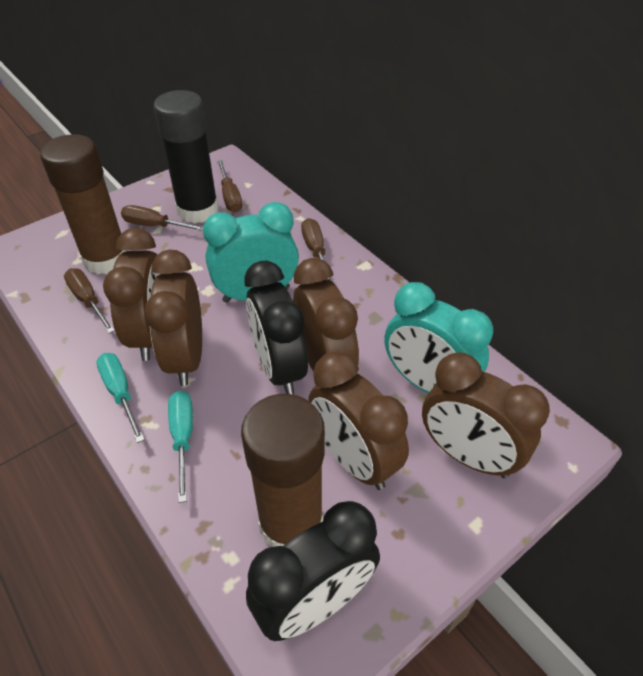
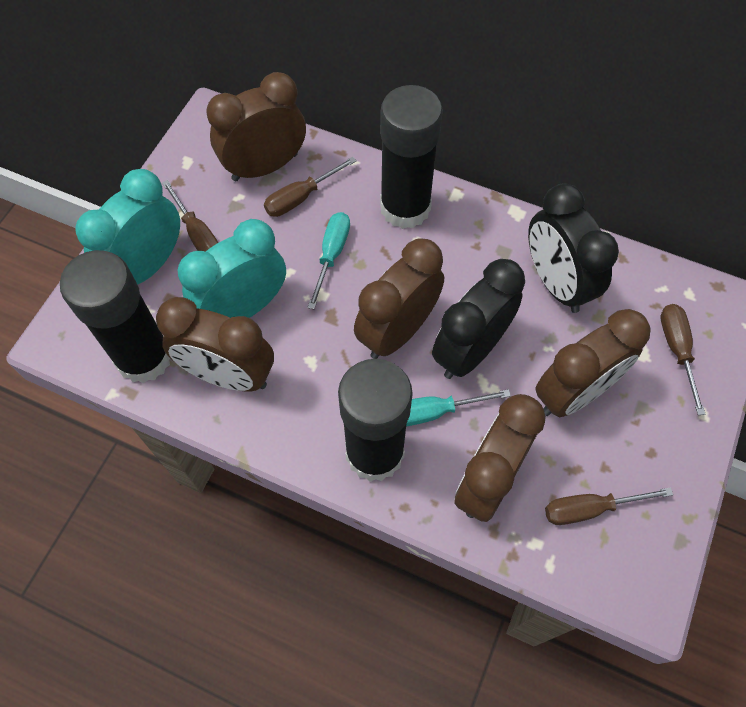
black glue stick: [153,90,219,224] = 1 -> [60,250,170,383] [338,359,413,482] [380,85,443,229] = 3
brown glue stick: [40,134,128,274] [241,394,325,547] = 2 -> none = 0

